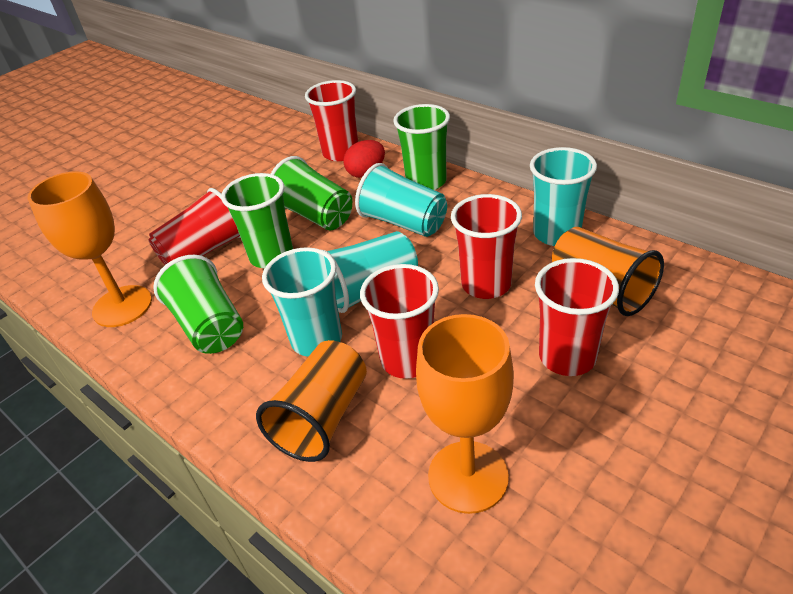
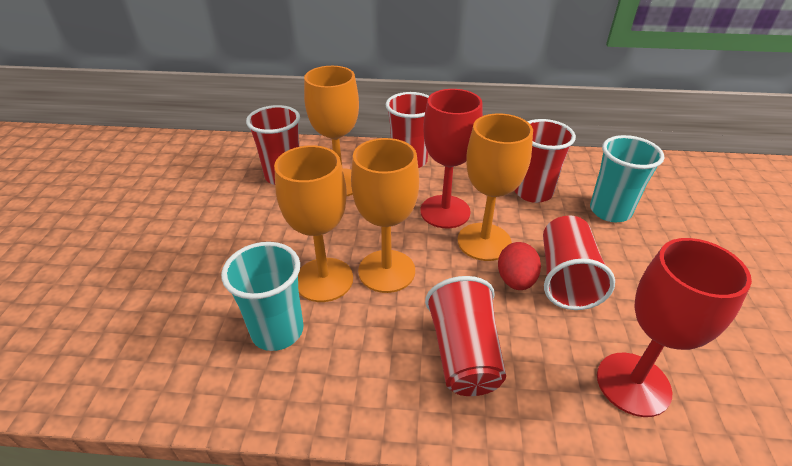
green cup: [153,255,243,354] [221,173,293,269] [271,156,352,230] [393,104,450,190] = 4 -> none = 0
orange cup: [256,340,367,462] [552,227,664,316] = 2 -> none = 0
orange goblet: [28,171,152,327] [416,314,514,514] = 2 -> [274,145,353,302] [304,66,359,196] [351,138,419,293] [457,113,533,261] = 4
red goblet: none = 0 -> [420,89,483,228] [597,238,752,417] = 2
turquoise cup: [262,247,342,357] [323,231,418,313] [355,163,447,237] [530,147,597,246] = 4 -> [221,242,303,351] [590,135,664,222] = 2

